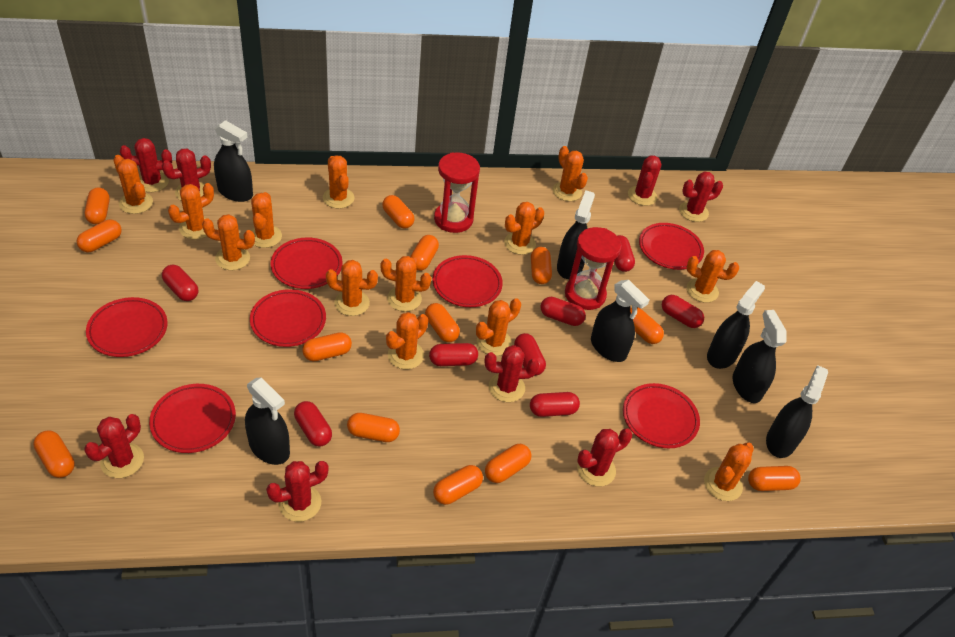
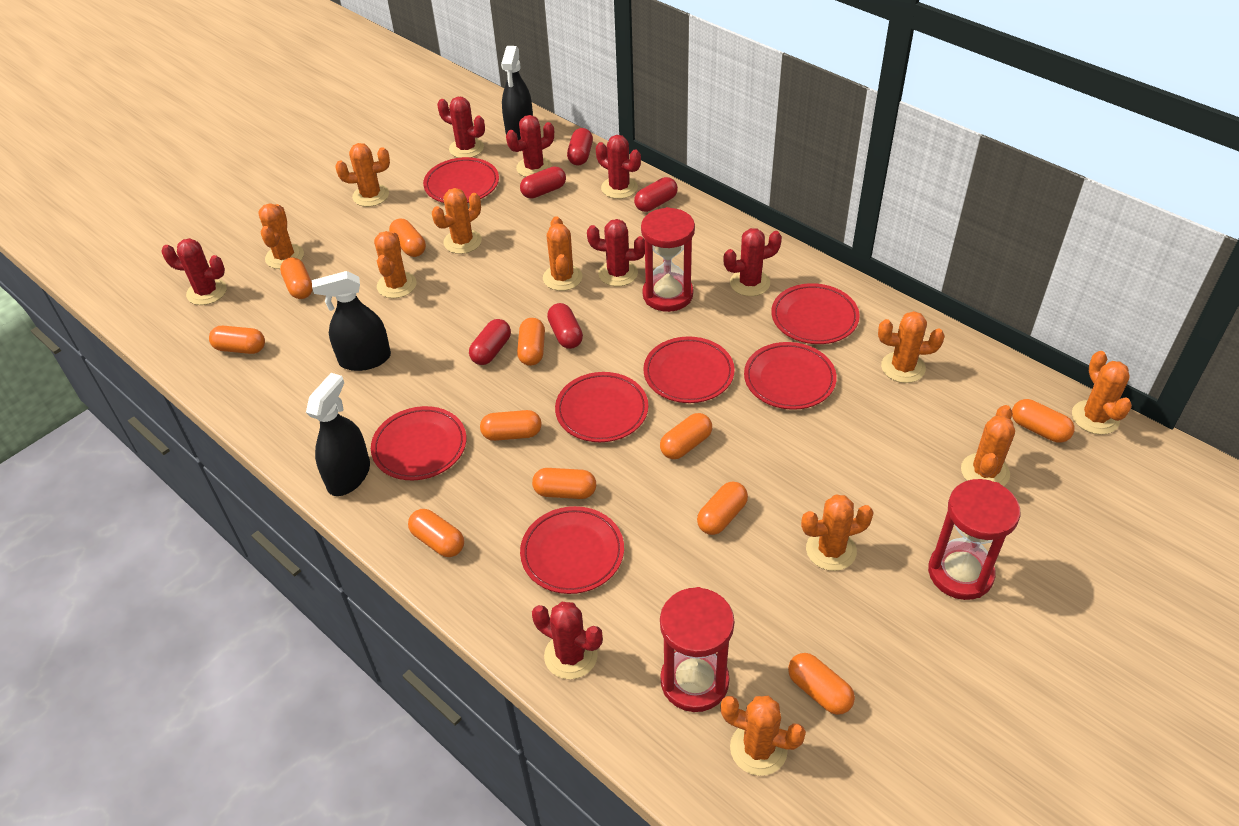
black spray bottle: [214,120,253,202] [245,377,290,465] [557,190,595,279] [591,280,649,362] [707,281,765,369] [733,310,787,403] [766,365,828,458] = 7 -> [306,373,370,496] [312,271,391,371] [501,46,533,140] = 3
orange cactus: [113,155,153,214] [168,183,214,239] [202,214,255,270] [251,192,282,248] [323,155,354,209] [326,260,378,316] [380,256,431,312] [386,312,428,369] [476,298,521,356] [504,202,544,255] [553,146,588,201] [687,250,739,303] [704,442,754,501] = 13 -> [258,203,304,269] [336,143,390,207] [374,231,416,298] [432,188,482,254] [543,216,582,291] [720,696,806,776] [801,495,874,571] [878,311,945,383] [961,405,1015,486] [1072,351,1132,435] = 10
orange capsule: [33,430,75,478] [76,220,122,252] [85,187,110,224] [302,332,352,361] [347,413,400,442] [382,195,415,229] [410,235,439,271] [425,303,460,342] [433,465,483,505] [485,444,531,483] [531,247,552,284] [630,307,664,344] [748,466,801,491] = 13 -> [209,326,265,354] [280,257,313,299] [389,219,426,257] [408,509,464,557] [480,410,542,441] [517,318,545,366] [532,468,596,499] [660,413,712,459] [697,481,748,535] [788,653,855,715] [1012,399,1075,443] = 11
red cactus: [84,414,144,478] [120,138,172,192] [162,149,211,200] [266,461,329,522] [485,345,539,402] [577,428,632,487] [628,155,661,206] [679,171,723,222] = 8 -> [161,238,227,305] [437,97,485,158] [506,115,554,177] [532,602,603,679] [587,219,645,286] [596,135,641,199] [723,228,782,296] = 7
red capsule: [162,265,198,301] [294,401,332,446] [429,343,478,366] [514,333,546,376] [530,392,580,417] [540,297,586,326] [614,235,635,272] [662,295,704,328] = 8 -> [469,319,511,365] [520,166,566,199] [547,303,583,349] [567,128,593,165] [634,177,678,212] = 5
red hourglass: [434,152,480,233] [565,227,622,310] = 2 -> [641,207,695,312] [660,587,734,712] [928,479,1020,600] = 3

